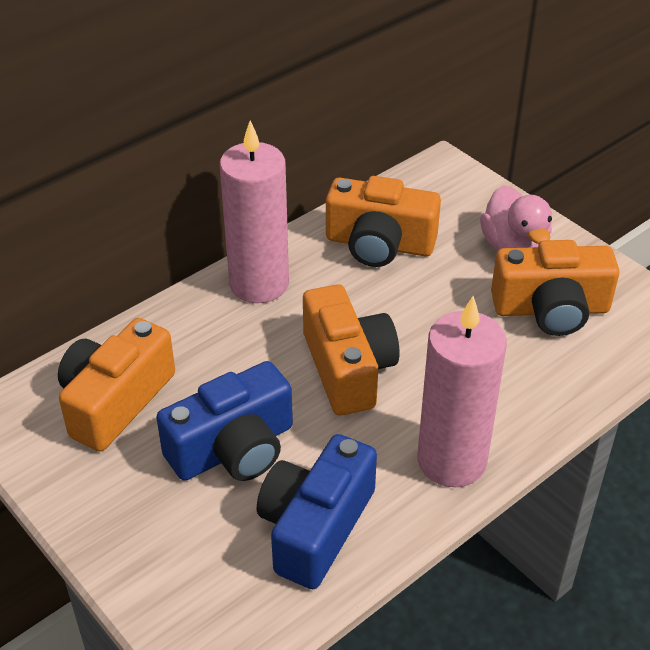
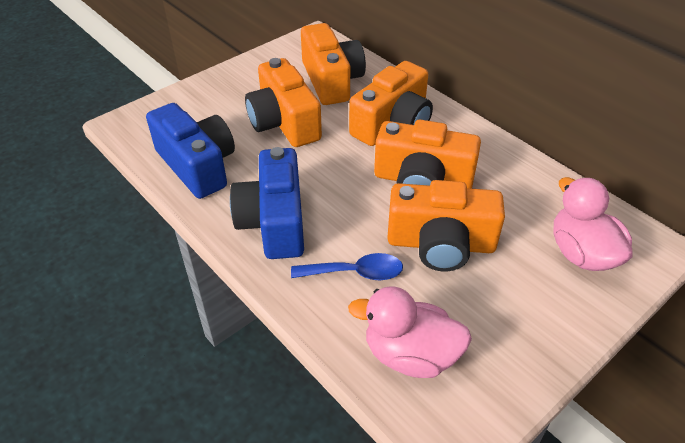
blue spoon: none = 0 -> [291,253,403,280] = 1
orange camera: [58,318,175,452] [303,284,400,416] [326,176,441,267] [491,240,619,336] = 4 -> [245,58,322,147] [301,23,366,105] [349,61,433,146] [374,120,481,189] [387,180,505,271] = 5
pink candle: [220,121,289,303] [417,296,507,487] = 2 -> none = 0
pink duck: [480,185,552,251] = 1 -> [348,286,472,378] [554,177,633,271] = 2

